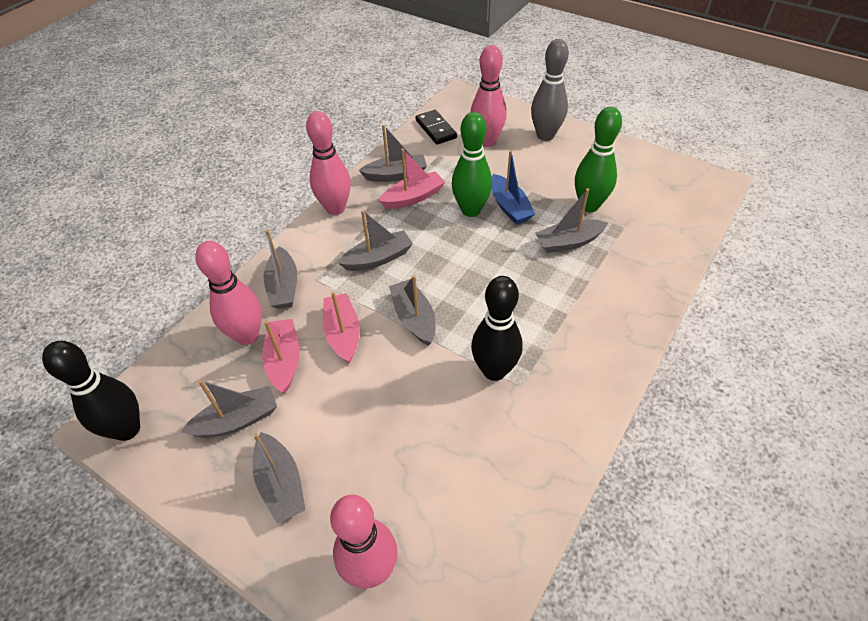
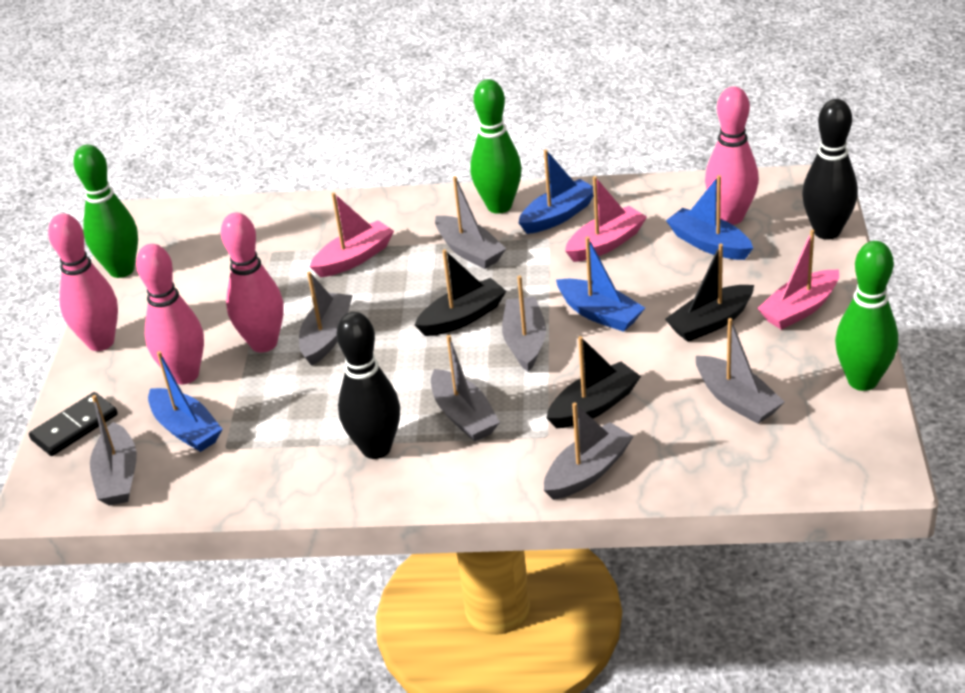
black boat: none = 0 -> [415,249,506,336] [547,336,641,428] [665,244,754,342] = 3
blue boat: [492,150,535,225] = 1 -> [148,351,222,452] [519,149,594,234] [556,237,645,332] [666,175,753,260] = 4
green bowling pin: [452,112,492,217] [575,107,622,212] = 2 -> [74,145,138,278] [470,79,522,214] [835,241,898,391] = 3
grey bowling pin: [531,39,569,141] = 1 -> none = 0

